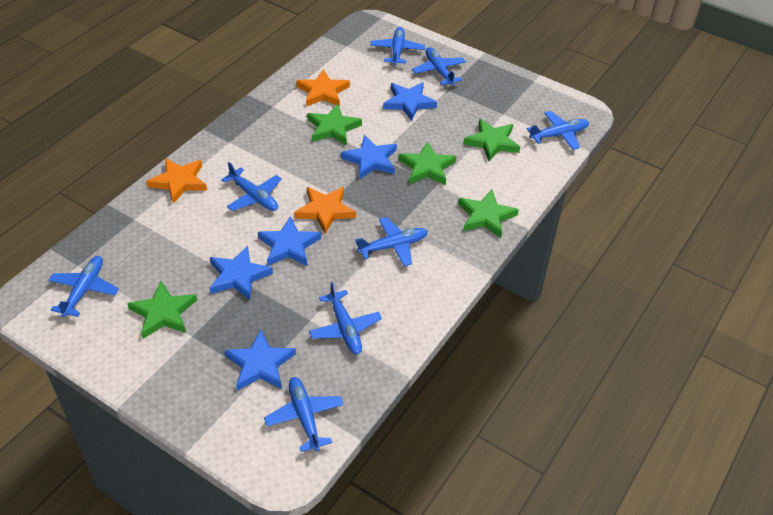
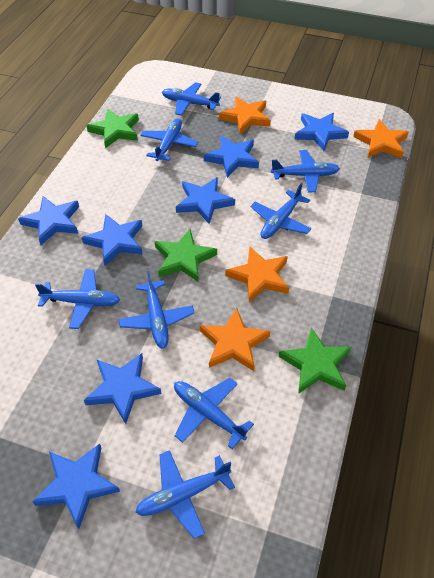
blue star: [210,245,273,300] [225,330,296,390] [258,216,321,266] [341,135,397,179] [383,82,437,121] = 5 -> [18,196,79,245] [33,443,120,529] [81,214,143,265] [84,353,161,424] [176,177,235,224] [204,136,259,178] [294,113,349,151] = 7
green star: [127,281,197,339] [307,104,362,145] [399,141,457,185] [458,190,519,238] [464,119,520,161] = 5 -> [87,109,139,148] [155,229,217,282] [278,328,351,394] = 3
orange star: [146,158,207,204] [294,187,356,234] [296,69,350,107] = 3 -> [200,308,271,371] [219,96,271,135] [225,246,289,303] [353,119,409,158] = 4

